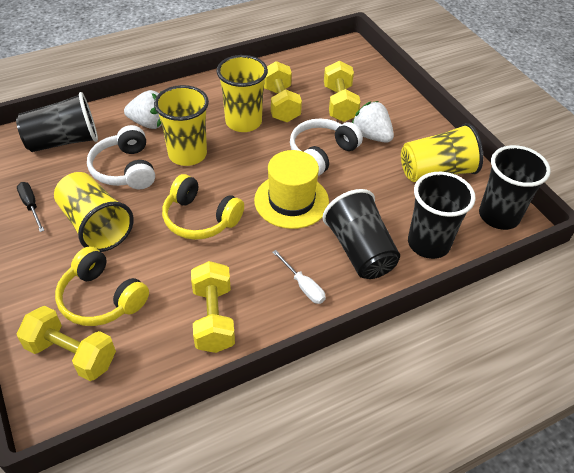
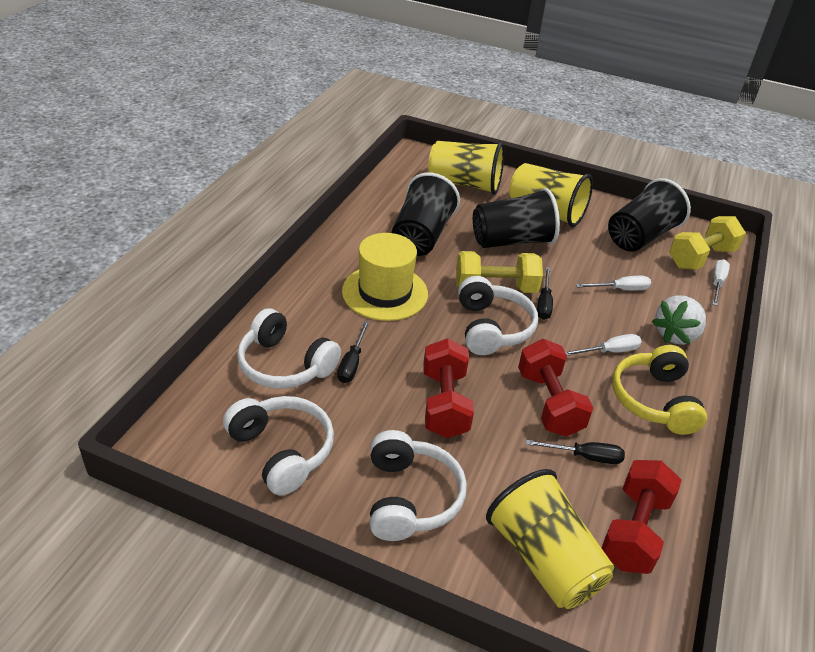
black cup: [16,92,98,152] [322,189,400,279] [408,172,476,259] [479,145,551,230] = 4 -> [392,172,460,256] [473,188,560,248] [608,178,691,252] = 3
black screwdriver: [17,182,44,232] = 1 -> [337,321,369,383] [526,440,625,464] [537,267,553,320] = 3
red dumbbell: none = 0 -> [423,338,474,438] [518,339,594,437] [602,460,682,574] = 3
white headphones: [87,125,155,189] [290,119,363,176] = 2 -> [223,396,334,496] [237,308,341,389] [370,430,467,541] [458,276,538,355] = 4
white screwdriver: [272,250,326,304] = 1 -> [565,334,642,356] [576,276,651,290] [712,259,730,306] = 3
white strawberry: [124,90,162,129] [352,101,394,143] = 2 -> [652,295,706,345] = 1
yellow cup: [54,172,134,252] [154,85,209,166] [216,55,268,132] [401,123,483,182] = 4 -> [428,141,504,195] [486,469,614,609] [509,163,593,227] = 3
yellow dumbbell: [17,306,116,381] [191,261,235,353] [264,61,302,122] [324,61,361,122] = 4 -> [456,251,543,293] [669,216,746,270] = 2
yellow headphones: [55,247,149,326] [162,174,244,240] = 2 -> [612,345,707,435] = 1

